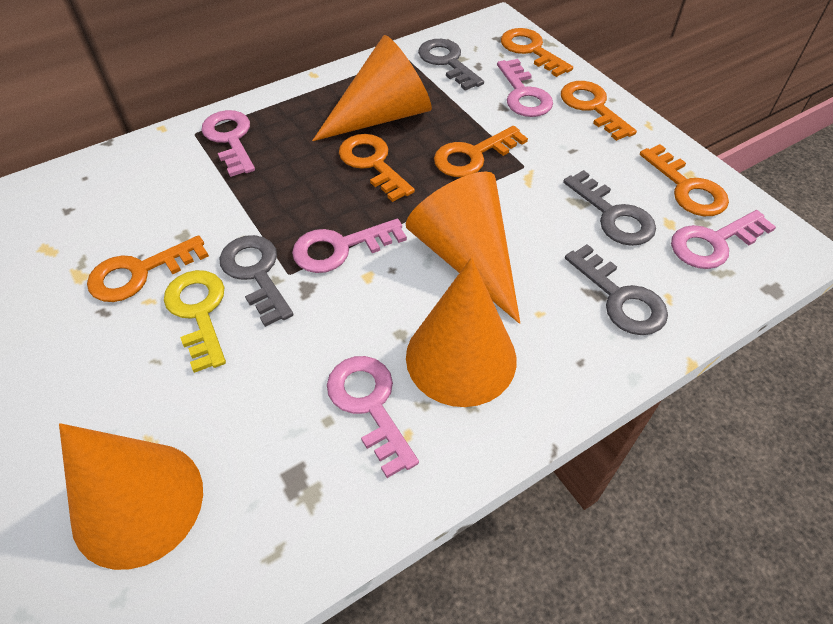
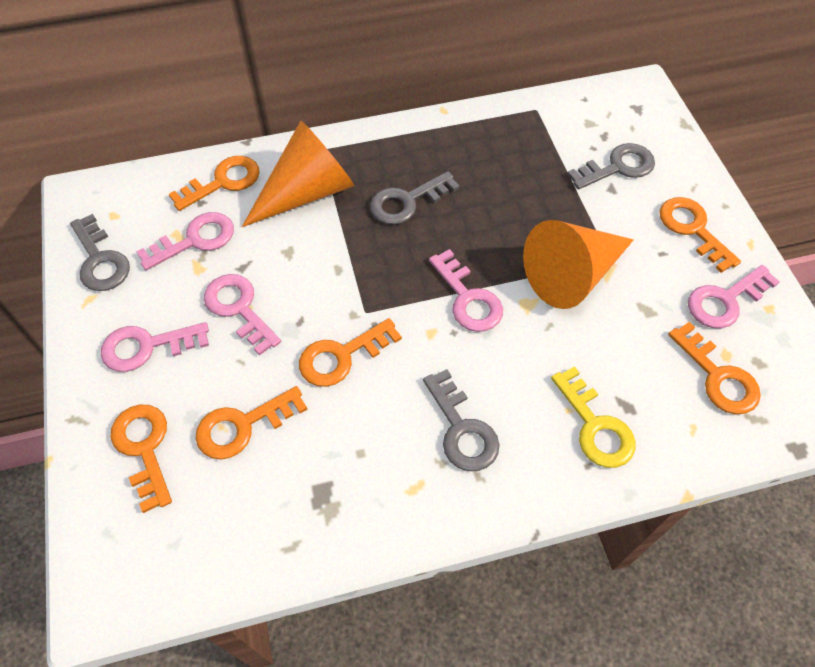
orange cone: [59,423,203,570] [312,35,432,141] [406,172,520,324] [406,257,517,407] = 4 -> [242,121,354,227] [523,220,634,309] = 2

